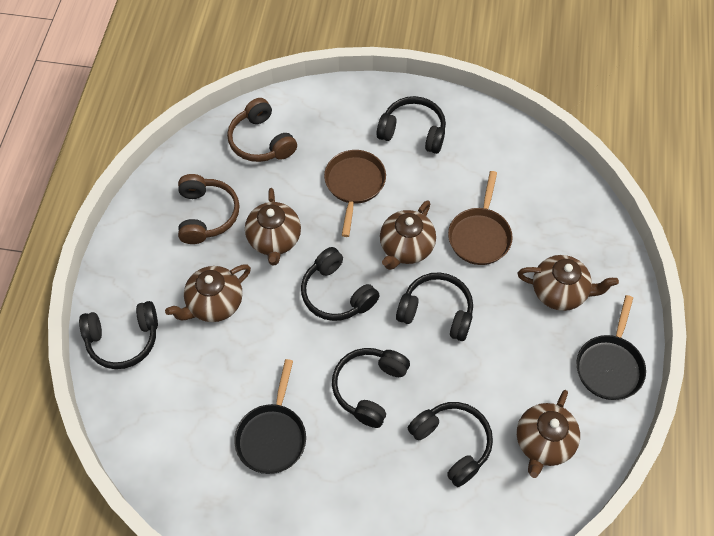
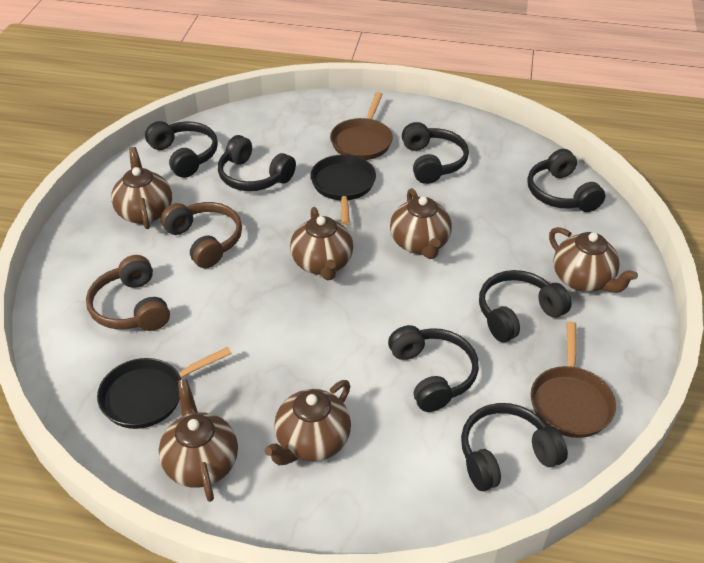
black headphones: [79,301,158,369] [301,247,380,321] [332,348,410,428] [377,96,446,154] [396,272,473,341] [408,402,493,487] = 6 -> [145,121,218,178] [218,135,296,191] [388,325,479,412] [402,122,469,184] [461,403,568,491] [479,270,572,342] [527,149,605,212] = 7
brown teapot: [165,264,251,322] [245,188,301,265] [380,200,436,270] [517,255,619,311] [517,390,580,478] = 5 -> [111,147,172,229] [159,379,238,502] [264,380,351,465] [290,207,353,280] [390,188,452,259] [549,227,638,293] = 6

